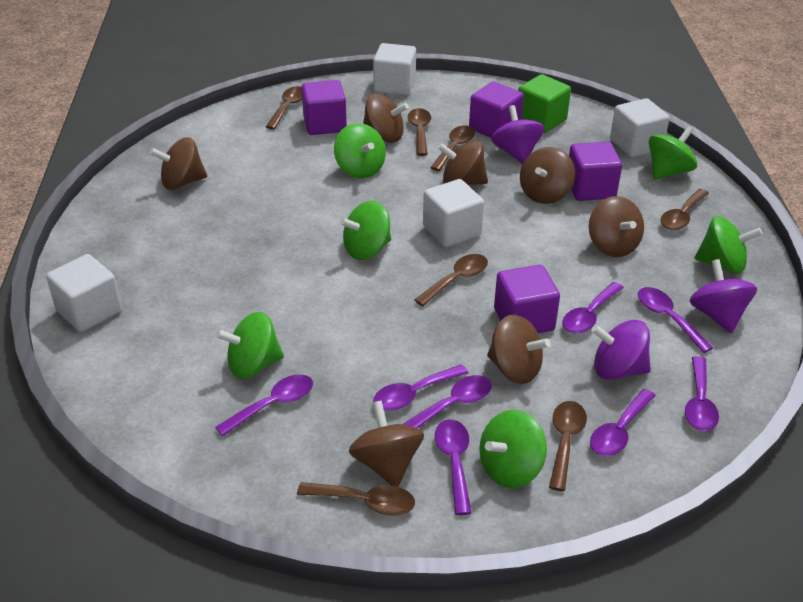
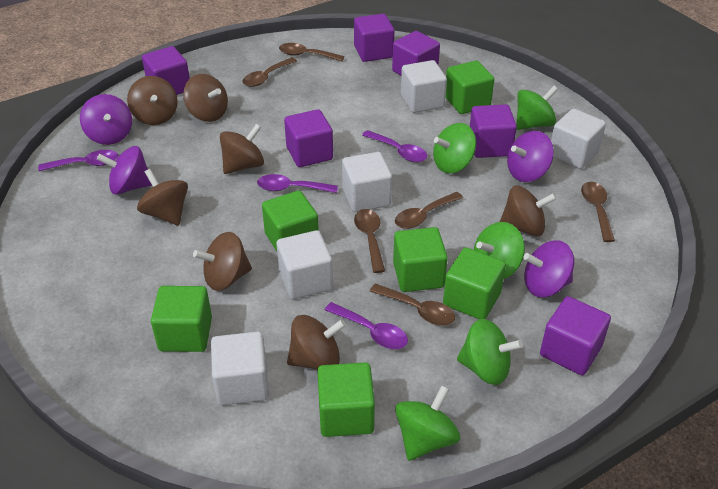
brown spoon: [266,86,302,129] [297,482,415,516] [408,108,431,156] [414,254,488,306] [430,125,475,171] [549,401,587,491] [660,189,709,230] = 7 -> [242,57,297,87] [279,43,344,61] [354,209,385,273] [370,283,455,326] [395,192,463,229] [581,182,615,242] = 6
green cube: [518,74,571,133] = 1 -> [151,286,212,352] [262,190,319,251] [317,362,375,437] [393,227,448,292] [443,247,506,319] [445,60,495,114] = 6
green spinning top: [215,312,284,379] [334,123,386,178] [340,201,391,260] [479,410,547,488] [649,126,697,180] [694,216,762,273] = 6 -> [395,385,460,461] [433,123,476,173] [457,319,523,385] [474,222,525,279] [516,86,558,130] = 5
purple cube: [302,80,347,135] [469,82,524,138] [494,265,560,333] [569,142,622,201] = 4 -> [142,46,190,95] [284,109,333,167] [354,14,394,62] [392,31,440,75] [470,104,517,158] [540,296,611,375] = 6
purple spinning top: [491,105,544,164] [591,320,651,380] [689,259,757,333] = 3 -> [80,94,132,145] [97,146,152,195] [507,131,554,182] [523,240,574,297] = 4
purple spoon: [215,374,313,436] [373,364,469,411] [403,375,492,428] [435,419,471,515] [562,282,624,334] [590,389,656,456] [638,287,713,353] [685,356,719,431] = 8 -> [38,150,118,171] [257,174,338,193] [325,302,408,349] [362,130,427,162] = 4
white cube: [46,254,122,332] [373,43,416,95] [423,179,484,247] [610,98,670,157] = 4 -> [211,331,269,405] [276,230,333,299] [342,152,392,212] [401,60,447,113] [551,109,606,169] = 5

